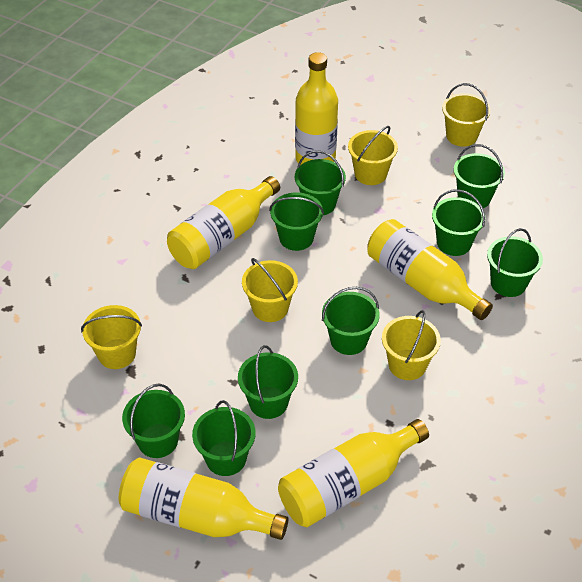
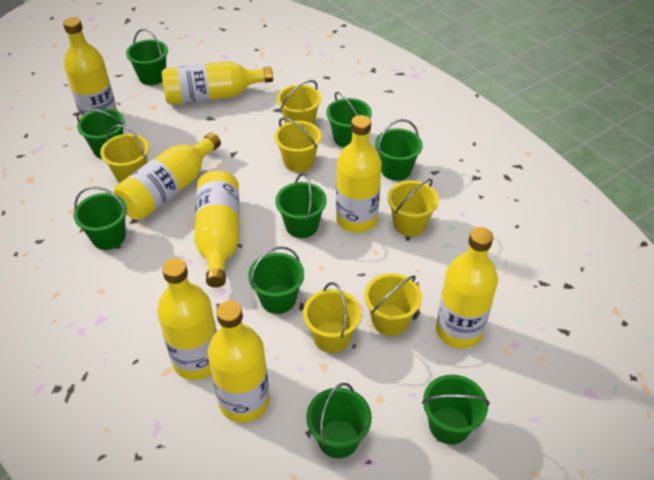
yellow bottle: [119,457,288,540] [167,176,280,269] [278,419,429,527] [295,52,338,164] [367,219,493,320] = 5 -> [63,17,117,118] [114,132,221,220] [157,258,217,380] [162,61,273,105] [194,171,239,288] [208,301,270,423] [336,115,382,233] [436,227,498,349] = 8
yellow bucket: [81,305,142,369] [242,258,298,322] [348,126,398,185] [382,310,441,380] [442,83,490,147] = 5 -> [100,125,149,183] [275,118,321,172] [277,80,321,124] [303,282,362,353] [364,273,422,336] [388,179,439,236] = 6

